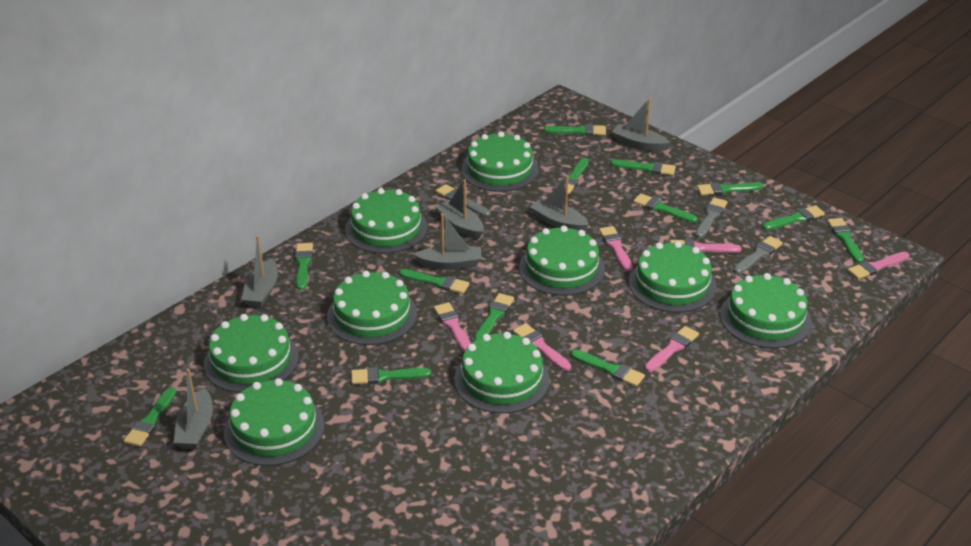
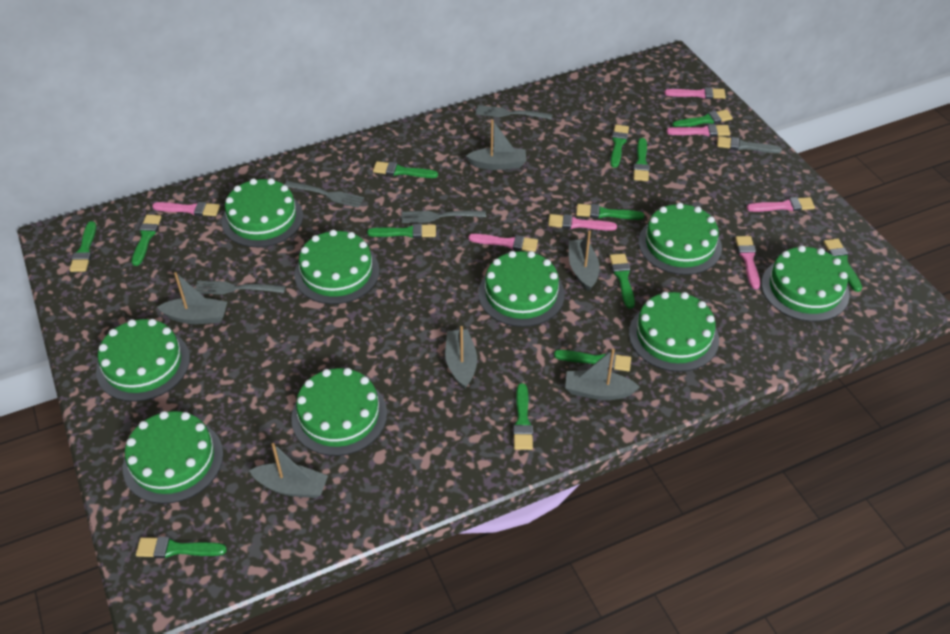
grey brush: [436,184,491,217] [695,198,728,238] [733,236,783,274] = 3 -> [717,136,782,153] = 1
grey fork: none = 0 -> [195,281,286,294] [284,181,364,208] [402,211,486,223] [475,105,553,120] = 4
pink brush: [434,302,471,352] [513,323,571,371] [599,226,633,271] [645,326,699,372] [670,239,741,253] [848,252,910,279] = 6 -> [152,202,220,216] [468,234,538,252] [548,214,617,231] [664,87,726,99] [667,124,730,137] [735,236,760,289] [747,197,815,212] = 7

